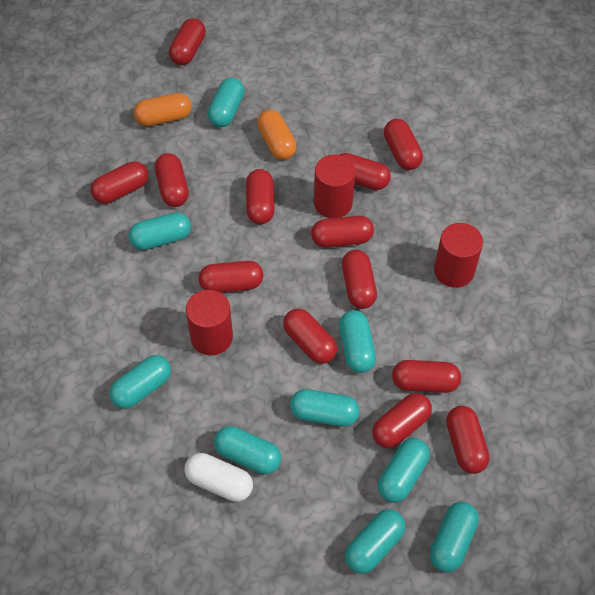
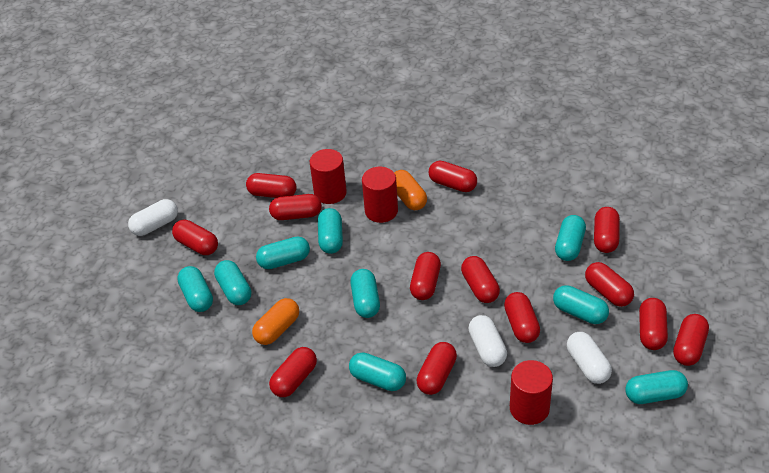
white capsule: [185,453,253,502] = 1 -> [128,199,178,236] [468,315,507,367] [567,332,612,384] = 3

